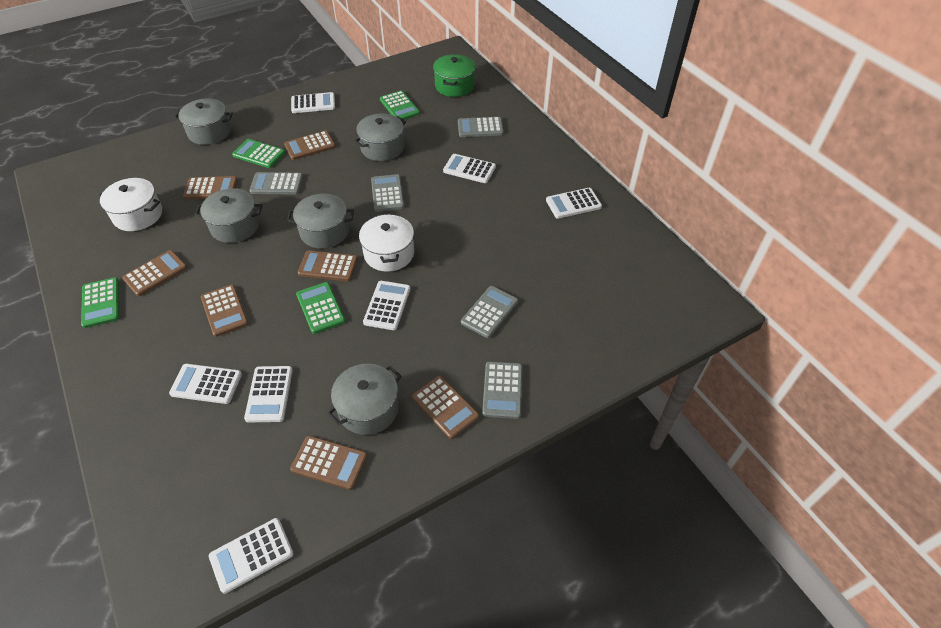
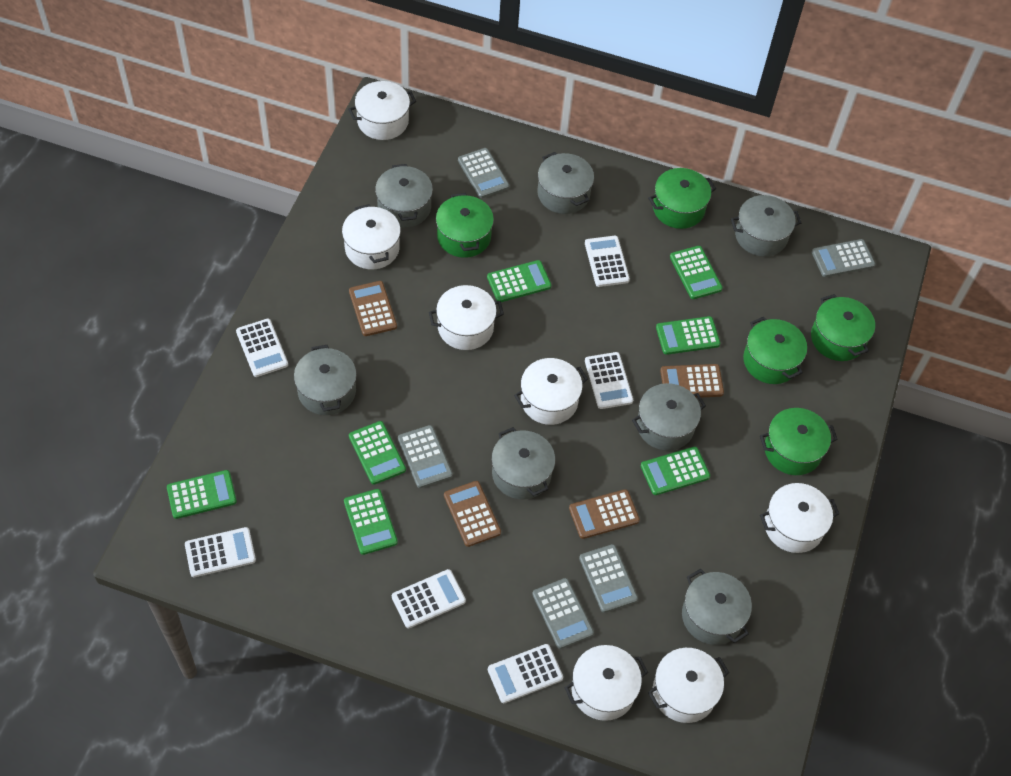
brown calculator: [122,250,187,296] [183,176,238,199] [201,284,249,337] [284,131,336,160] [290,436,367,490] [298,250,358,281] [412,376,479,439] = 7 -> [349,281,397,336] [444,481,501,547] [569,489,640,539] [660,364,724,398] = 4
green calculator: [81,277,119,328] [232,139,285,168] [296,282,345,334] [380,90,420,120] = 4 -> [167,470,237,519] [344,489,398,555] [349,421,406,485] [487,260,551,302] [641,447,710,495] [656,316,720,355] [670,246,723,299] = 7
green pot: [433,54,476,97] = 1 -> [436,193,494,258] [648,168,716,229] [743,317,807,384] [760,408,838,475] [811,294,875,361] = 5
grey pot: [174,98,233,145] [195,188,262,243] [287,194,354,249] [327,364,402,435] [354,113,406,161] = 5 -> [294,345,357,415] [375,164,433,228] [491,427,555,500] [538,152,594,214] [632,383,706,451] [682,569,752,645] [731,195,801,257] = 7
white calculator: [169,364,242,404] [209,518,294,594] [244,366,293,422] [291,92,335,113] [363,281,411,330] [443,154,496,183] [546,188,602,219] = 7 -> [185,527,256,577] [236,319,288,377] [392,569,466,628] [488,644,563,703] [585,236,630,287] [585,352,633,409] = 6
white pot: [98,178,162,231] [359,213,414,272] = 2 -> [342,204,401,269] [348,81,416,140] [429,285,504,350] [514,358,588,425] [565,645,648,721] [648,648,729,723] [760,483,839,553] = 7

